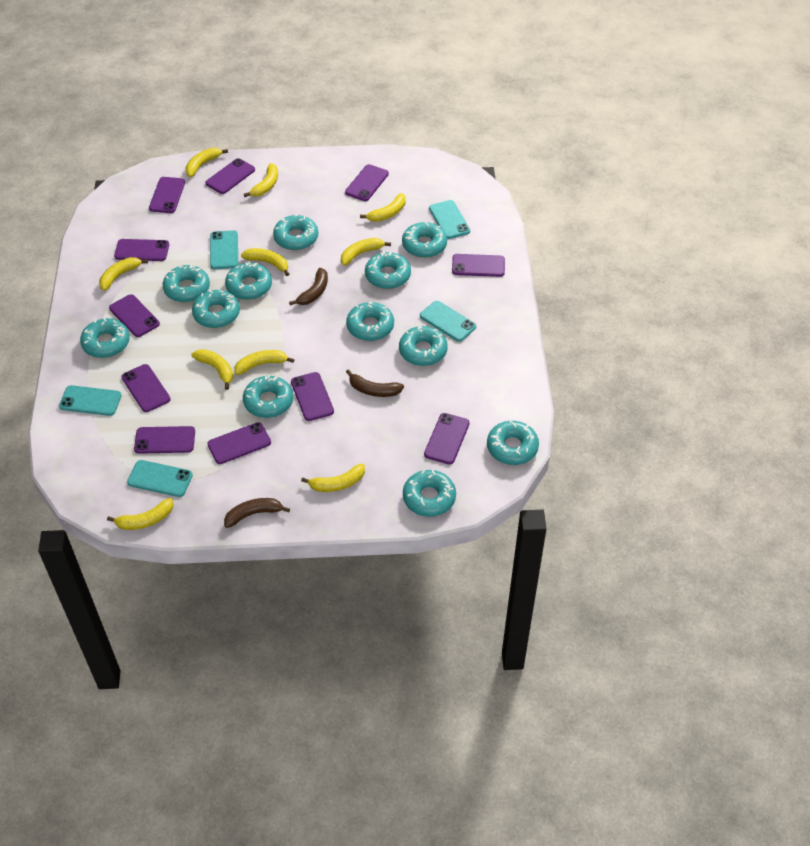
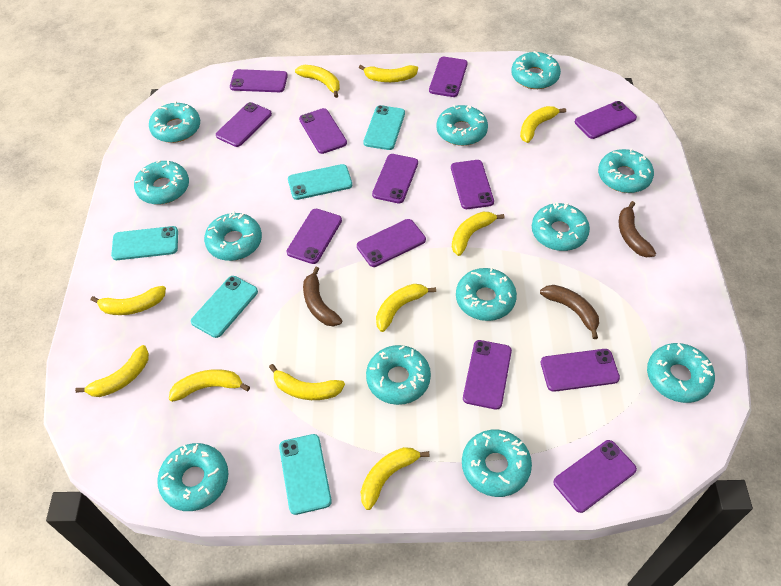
purple phone: [109,294,160,337] [114,239,169,261] [121,364,171,412] [134,426,195,454] [149,177,185,213] [205,158,255,194] [207,422,271,464] [291,372,334,421] [345,164,389,201] [424,413,470,465] [452,254,505,277] = 11 -> [216,102,272,147] [230,69,288,92] [287,209,342,264] [299,108,347,154] [357,219,426,267] [372,154,418,204] [429,57,468,97] [451,160,494,209] [463,340,512,410] [541,349,620,392] [553,440,637,513] [575,101,637,139] = 12

